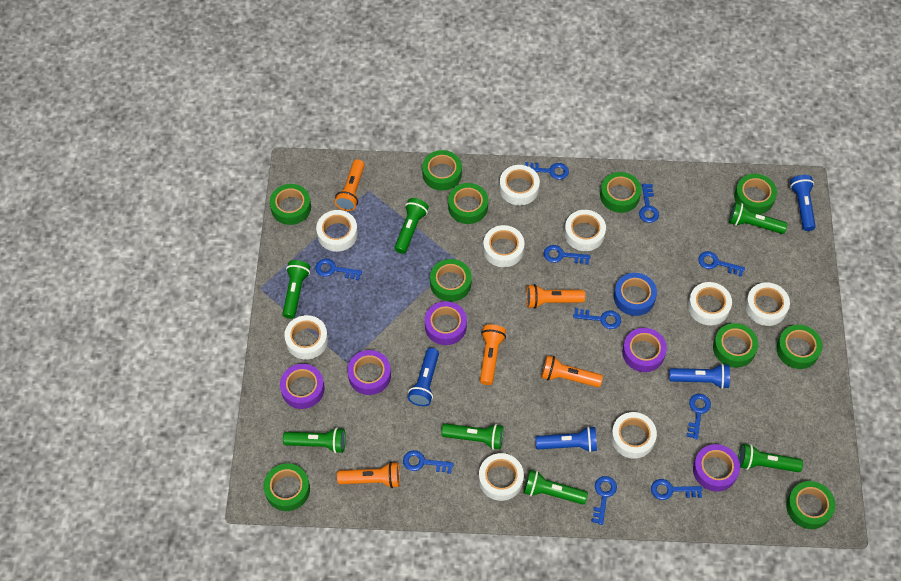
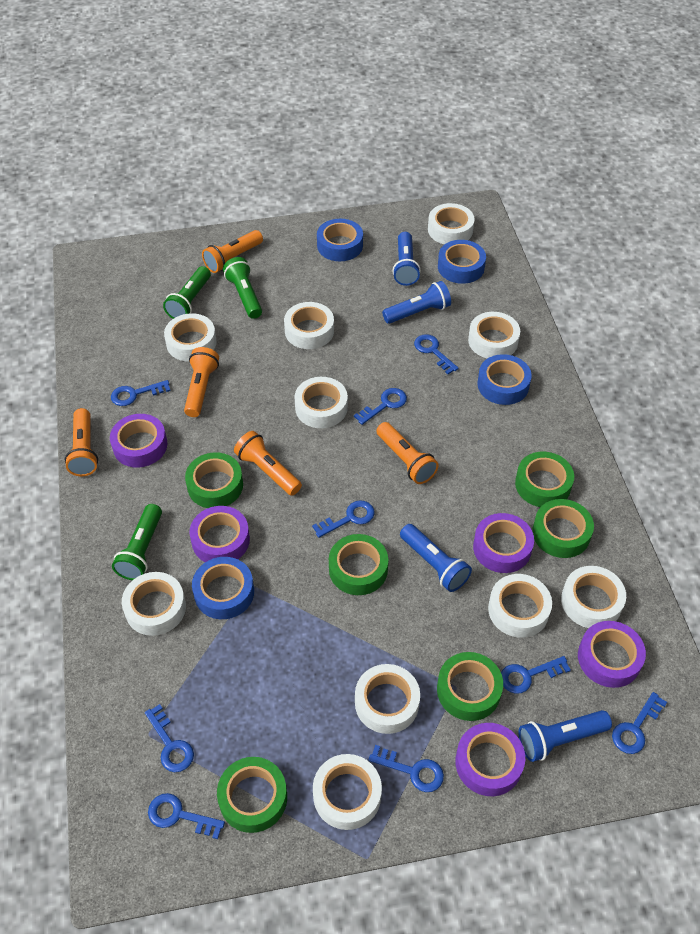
blue key: [315,259,362,280] [403,450,454,474] [525,162,569,180] [544,245,590,265] [573,308,621,329] [592,476,617,525] [639,184,659,223] [651,479,702,500] [687,394,711,440] [698,251,745,277] = 10 -> [111,380,171,406] [145,704,194,772] [148,793,225,839] [312,500,375,538] [354,388,407,425] [369,745,444,792] [414,334,459,374] [501,656,571,694] [612,692,667,754] = 9
blue tape: [614,273,657,316] = 1 -> [192,557,254,619] [317,219,363,261] [438,240,486,284] [477,354,532,405] = 4
green flashlight: [283,260,310,319] [283,427,346,453] [394,198,429,254] [441,424,504,450] [524,470,588,504] [729,202,788,234] [738,444,803,472] = 7 -> [112,504,162,580] [163,266,211,319] [223,257,262,319] = 3
green tape: [264,463,310,511] [270,184,311,225] [422,150,462,191] [430,259,472,302] [448,183,488,224] [600,172,641,213] [713,323,758,368] [734,174,777,214] [776,325,823,369] [786,481,835,529] = 10 -> [185,452,243,508] [217,757,287,833] [329,534,388,595] [437,652,503,721] [515,452,574,507] [533,499,594,558] = 6
white tape: [284,315,328,359] [316,210,358,252] [479,453,524,501] [483,225,524,267] [499,165,540,205] [564,210,606,251] [611,412,657,459] [688,282,732,325] [745,282,790,326] = 9 -> [122,572,186,636] [164,313,217,361] [284,302,334,349] [294,377,348,428] [313,754,382,830] [355,664,420,734] [428,203,475,244] [468,312,520,359] [488,574,552,638] [561,566,626,628] = 10

